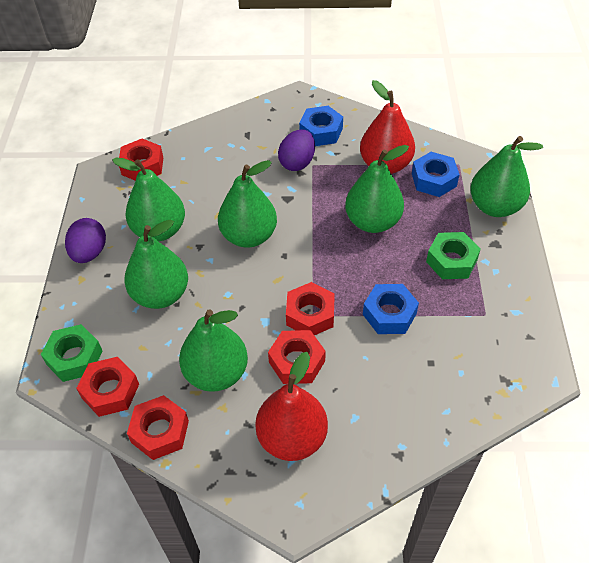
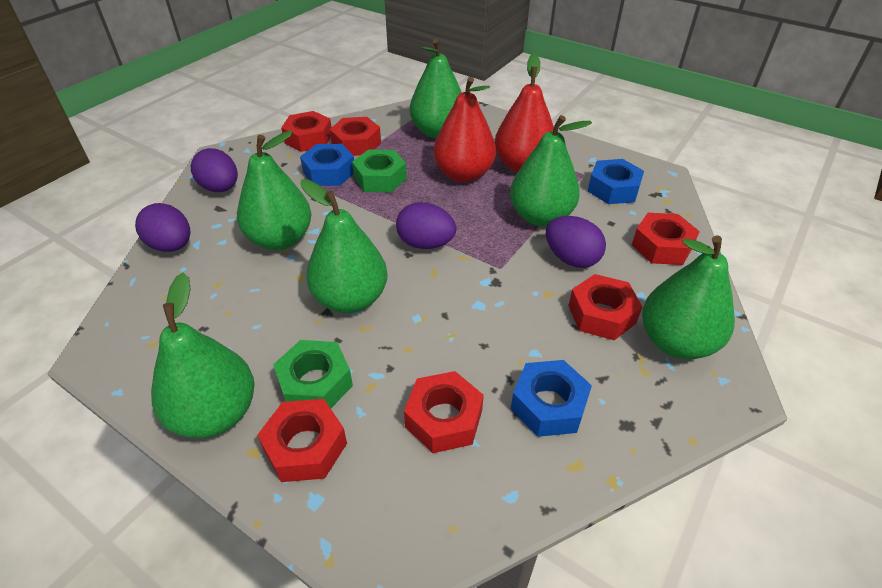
purple egg: [65,218,106,263] [278,129,315,171] = 2 -> [135,203,191,252] [191,148,238,192] [396,202,456,249] [546,216,606,268] = 4
red nut: [76,357,139,417] [119,139,163,181] [127,395,189,460] [268,330,326,384] [286,282,335,335] = 5 -> [257,399,347,482] [281,111,332,152] [330,117,381,156] [404,371,484,453] [568,274,642,340] [632,213,700,265] = 6

